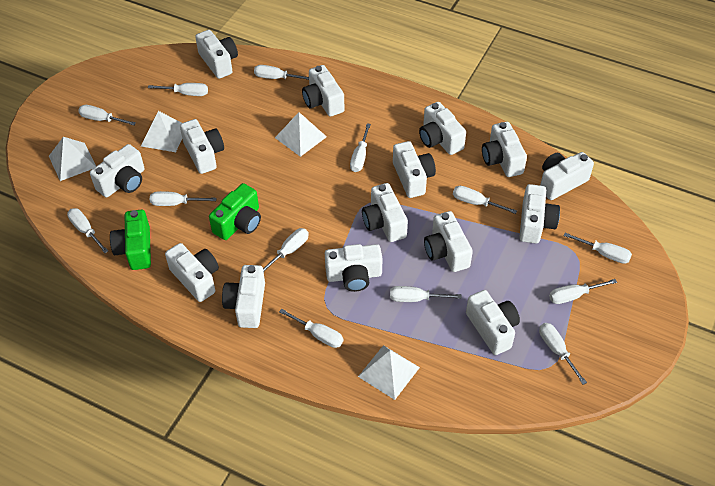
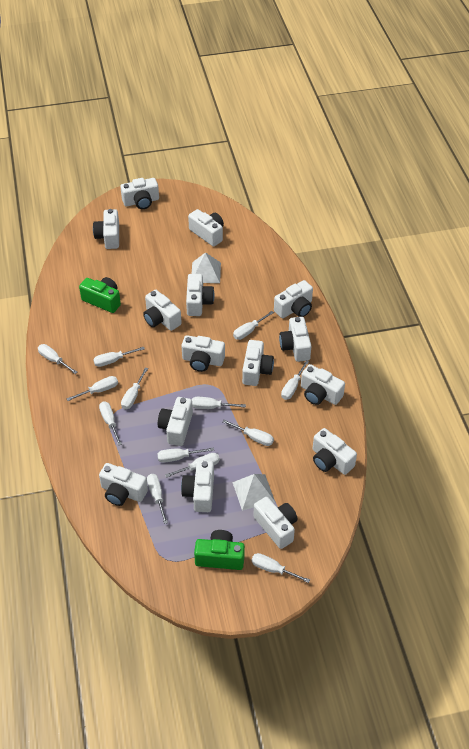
white pyramid: [49,137,96,181] [141,111,182,152] [275,112,327,157] [358,345,420,400] = 4 -> [192,252,221,283] [232,474,275,511] = 2

